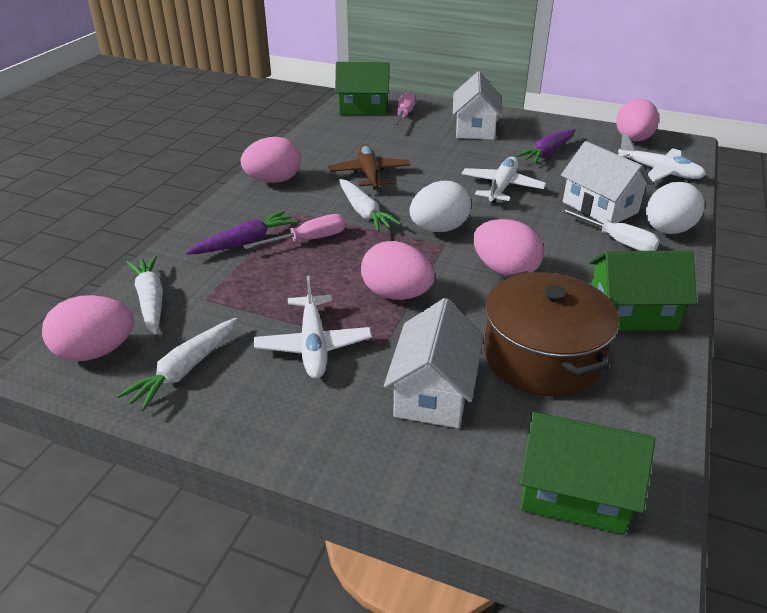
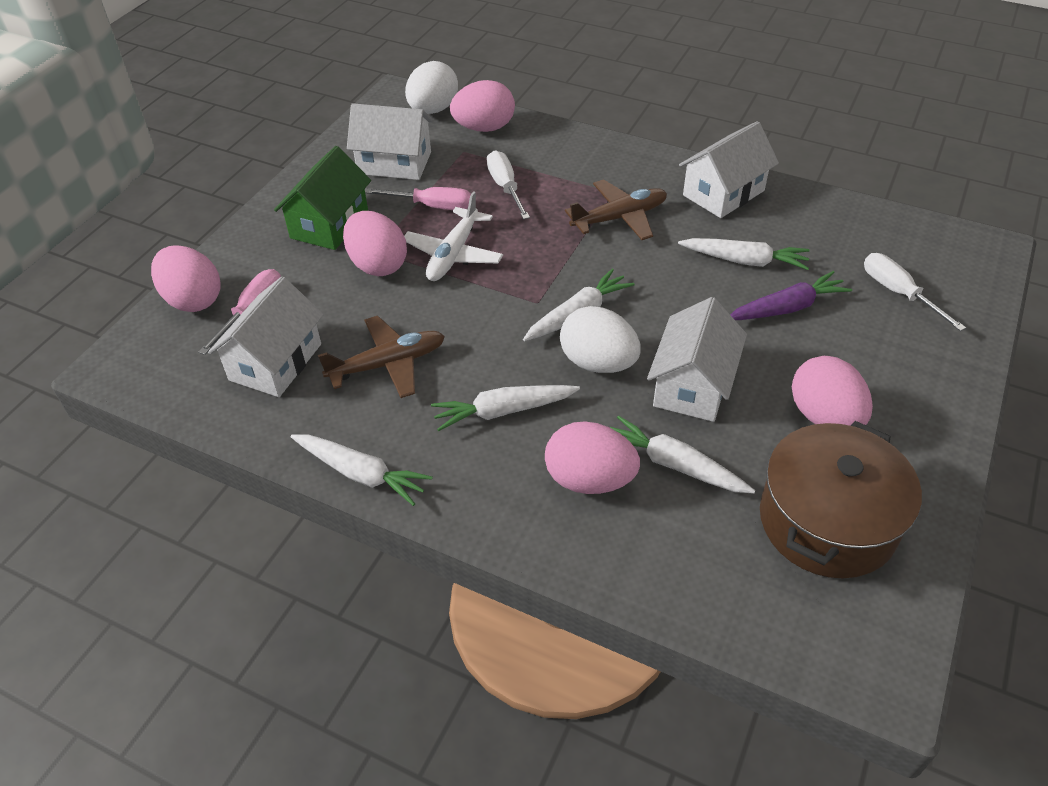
brown plane: [328,144,410,190] = 1 -> [318,316,445,398] [565,179,667,240] = 2
green house: [335,62,390,115] [520,412,655,535] [589,250,697,331] = 3 -> [274,146,371,250] = 1
purple carrot: [186,211,298,255] [516,129,576,164] = 2 -> [730,271,852,320] = 1
white carrot: [117,318,237,412] [126,256,163,335] [339,179,401,231] = 3 -> [291,434,433,506] [431,385,580,431] [523,268,635,341] [610,416,755,493] [678,238,809,270] = 5
white house: [384,298,484,428] [453,71,503,140] [561,141,653,223] = 3 -> [208,276,324,397] [347,103,433,180] [647,297,747,422] [679,121,779,218] = 4
white plane: [254,276,372,379] [462,157,546,203] [618,134,706,182] = 3 -> [404,191,503,281] = 1
white screwdriver: [560,208,660,251] = 1 -> [487,150,530,219] [864,253,966,331] = 2

